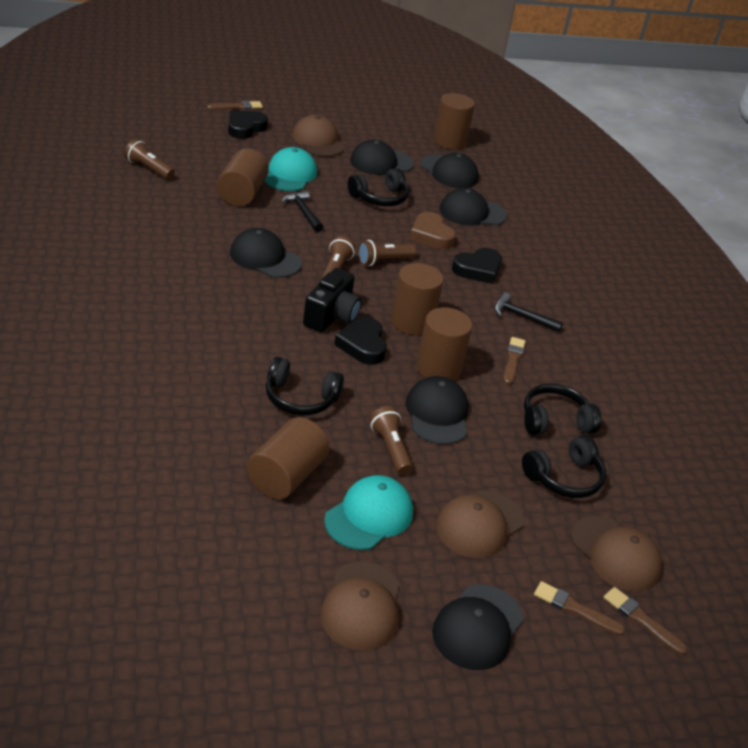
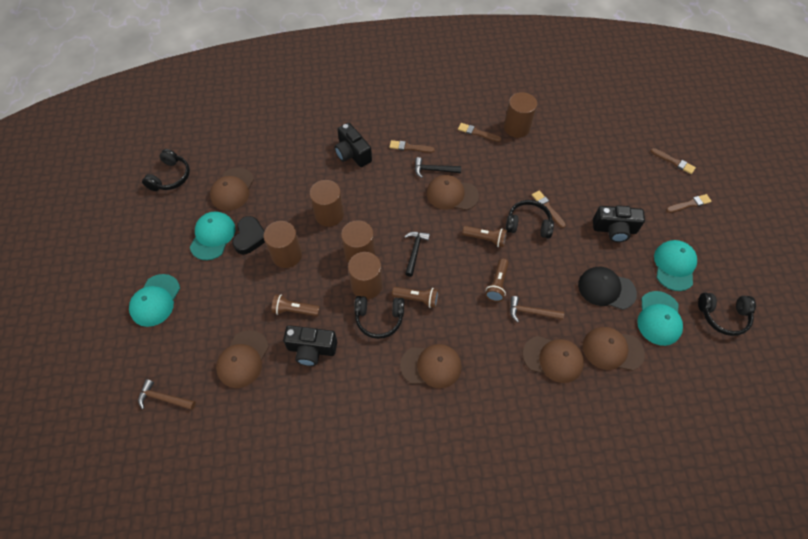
black camera: [303,268,361,332] = 1 -> [283,325,337,366] [334,123,372,167] [593,205,645,242] = 3
black cap: [230,228,302,278] [350,140,414,175] [406,376,469,444] [420,153,479,188] [432,585,523,670] [439,188,507,226] = 6 -> [578,267,637,310] = 1
black heart: [228,111,268,139] [334,317,387,365] [452,248,502,284] = 3 -> [232,216,265,254] = 1
brown brush: [207,101,263,110] [503,337,526,385] [534,581,625,636] [603,587,688,655] = 4 -> [389,140,435,153] [458,123,501,142] [532,191,566,228] [650,148,696,174] [666,194,712,213] = 5
brown cap: [292,115,344,157] [320,561,399,651] [436,490,524,558] [571,516,662,591] = 4 -> [210,168,254,211] [216,330,269,388] [400,344,462,388] [427,175,479,210] [522,336,584,383] [583,327,645,371] = 6
brown hammer: none = 0 -> [138,379,196,410] [510,296,564,322] = 2
brown heart: [410,212,456,249] = 1 -> none = 0
turquoise cap: [264,147,317,191] [324,475,413,550] = 2 -> [129,274,180,327] [190,211,235,260] [637,291,683,346] [654,240,697,291] = 4

